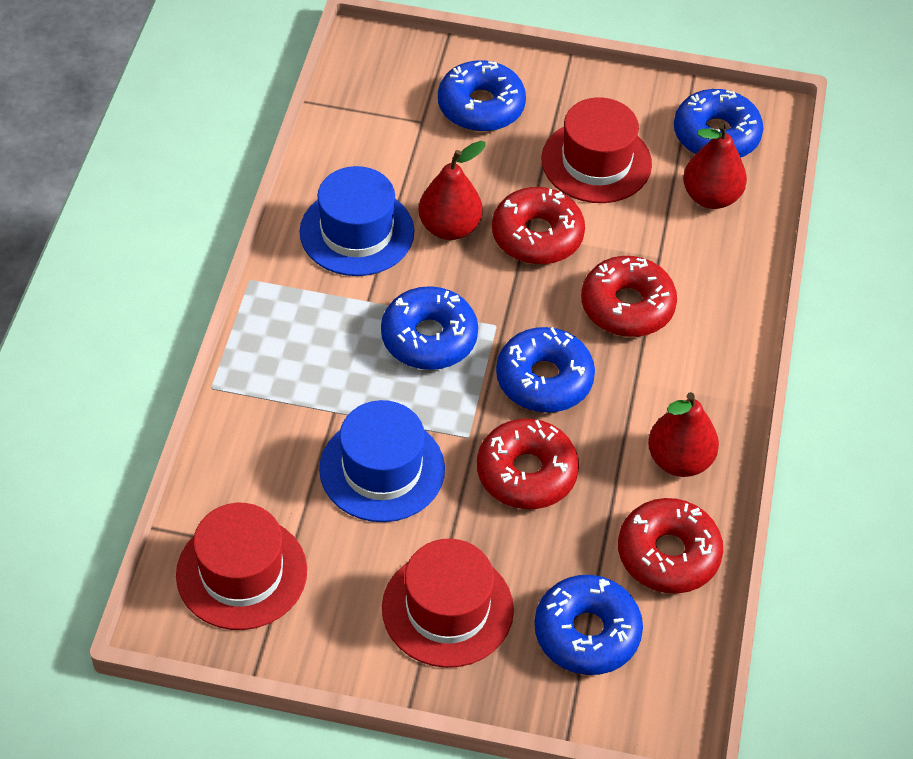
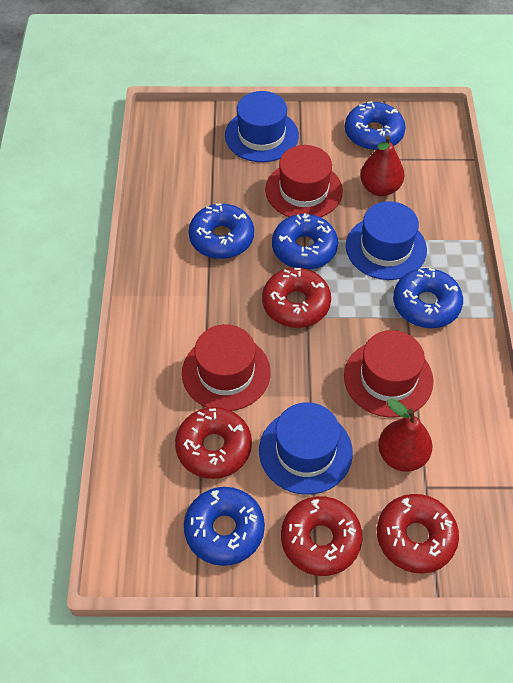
blue hat: [299,166,414,276] [319,400,445,522] = 2 -> [225,91,299,162] [259,402,353,495] [346,201,427,280] = 3
red pear: [418,141,486,240] [648,392,719,477] [683,123,747,209] = 3 -> [360,135,404,196] [378,399,433,472] = 2

